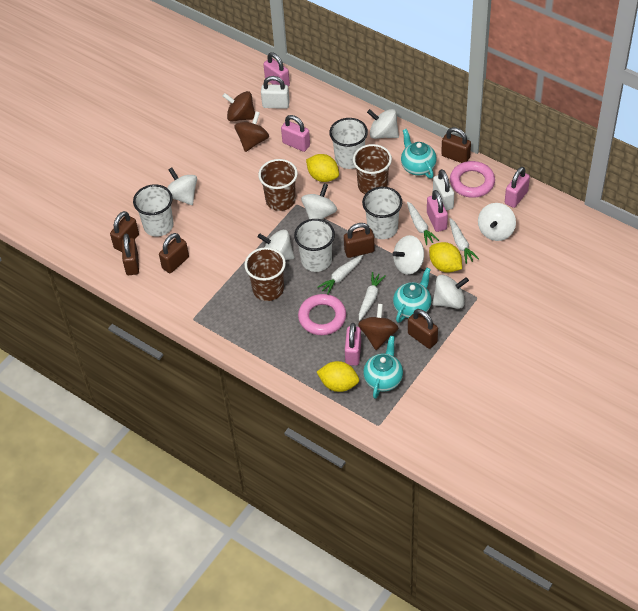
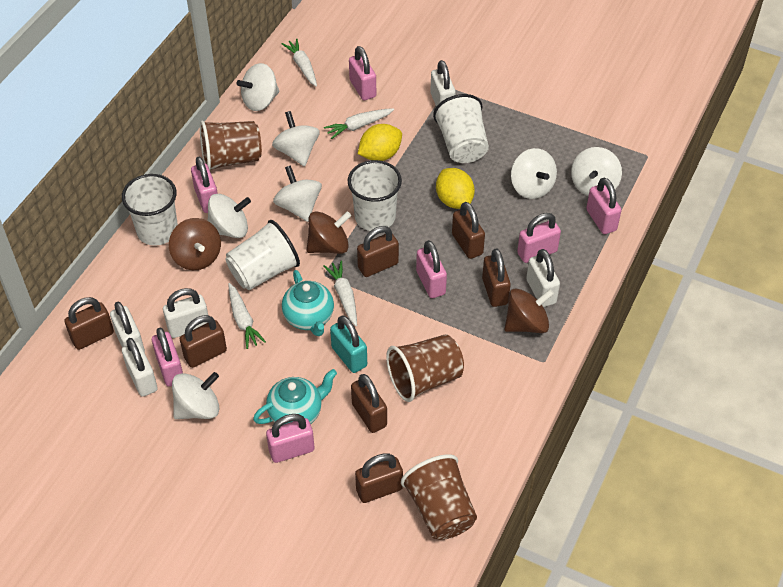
brown padlock: [110,211,139,252] [122,234,139,275] [159,233,189,273] [344,223,375,258] [408,309,438,349] [441,127,471,163] = 6 -> [64,297,114,350] [180,315,227,368] [351,374,387,433] [355,453,403,503] [357,226,399,277] [452,202,485,259] [482,248,511,307] = 7
pink padlock: [263,52,290,86] [281,115,310,152] [345,323,361,366] [427,190,448,232] [505,167,530,208] = 5 -> [152,328,183,387] [191,157,218,213] [266,414,315,463] [349,46,376,100] [416,240,447,298] [517,213,561,263] [586,177,622,234] = 7
pink ring: [298,294,346,335] [450,161,495,198] = 2 -> none = 0
turquoise padlock: none = 0 -> [330,315,367,373] = 1
turquoise teapot: [363,336,403,399] [393,268,432,323] [401,129,437,179] = 3 -> [253,369,337,424] [282,270,334,336] = 2
white padlock: [261,76,290,109] [433,169,454,210] = 2 -> [110,302,145,353] [122,338,158,397] [163,288,208,338] [430,60,456,107] [526,249,560,307] = 5
yellow lemon: [306,154,339,182] [317,361,359,392] [429,242,462,273] = 3 -> [358,124,402,161] [436,168,475,209] = 2

